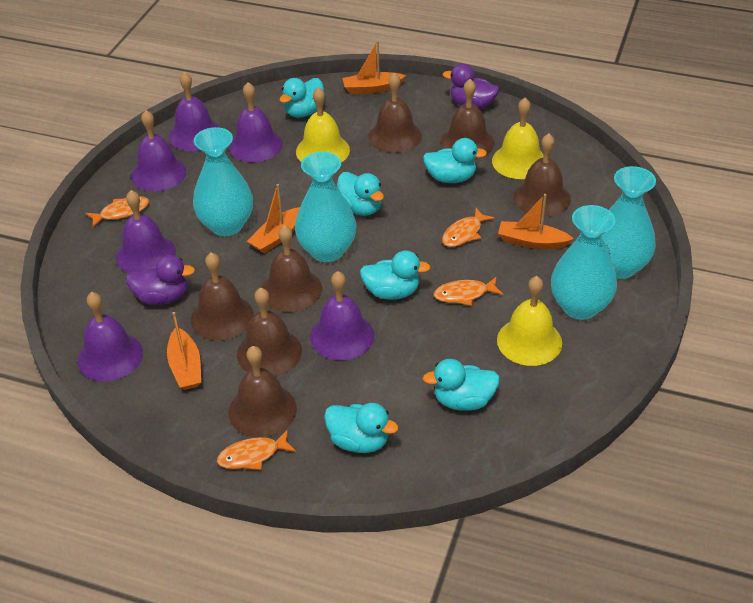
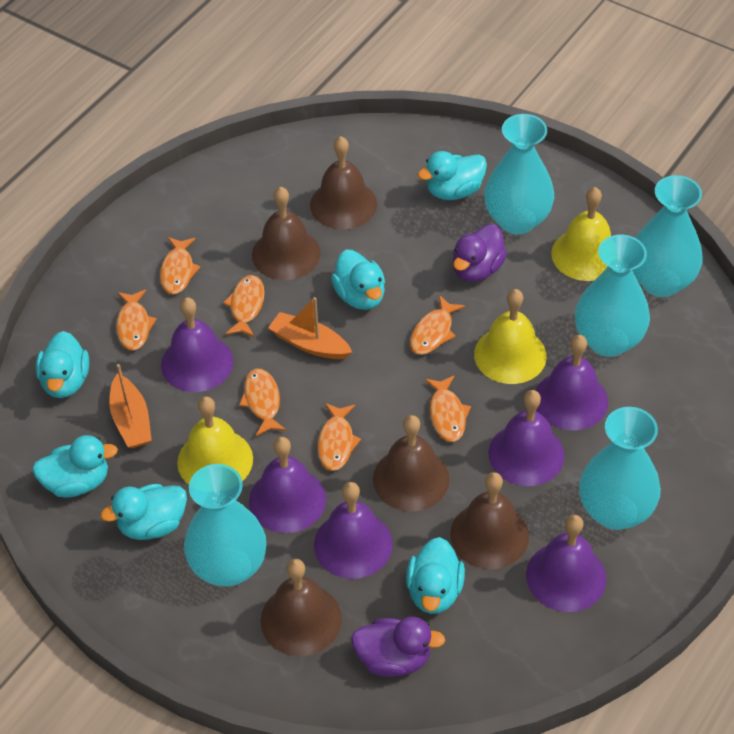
brown bell: [191,252,254,341] [229,346,297,438] [237,287,302,376] [261,225,322,312] [368,73,422,153] [440,79,494,159] [513,133,571,217] = 7 -> [252,187,321,280] [260,559,342,656] [310,136,377,229] [373,415,450,512] [450,472,529,569] = 5
orange boat: [167,312,201,390] [247,184,300,253] [342,41,406,94] [498,194,574,249] = 4 -> [109,364,152,448] [268,297,352,359] = 2
orange fish: [86,196,149,227] [217,429,296,470] [433,277,503,306] [442,208,495,247] = 4 -> [116,289,157,351] [160,237,200,294] [223,275,265,337] [239,369,286,436] [318,403,361,471] [410,295,465,355] [425,375,471,442] = 7
turquoise vase: [193,127,253,236] [295,152,356,262] [551,205,617,320] [602,166,656,279] = 4 -> [184,464,266,587] [484,114,554,235] [575,235,650,357] [579,407,661,530] [632,175,703,297] = 5

